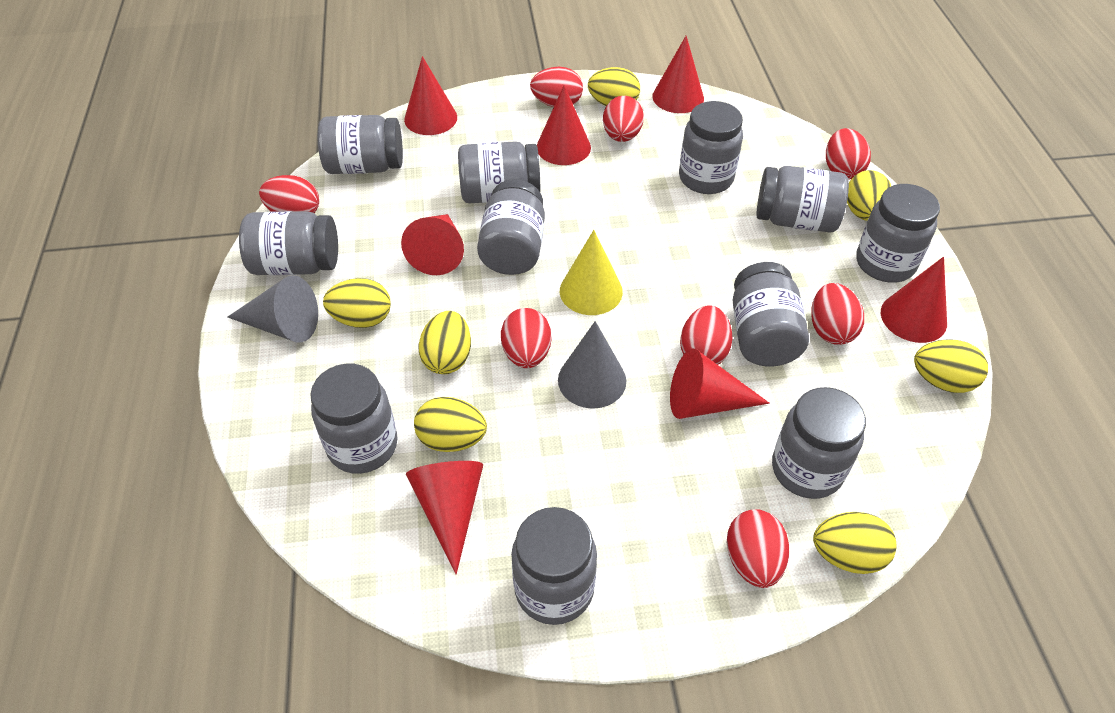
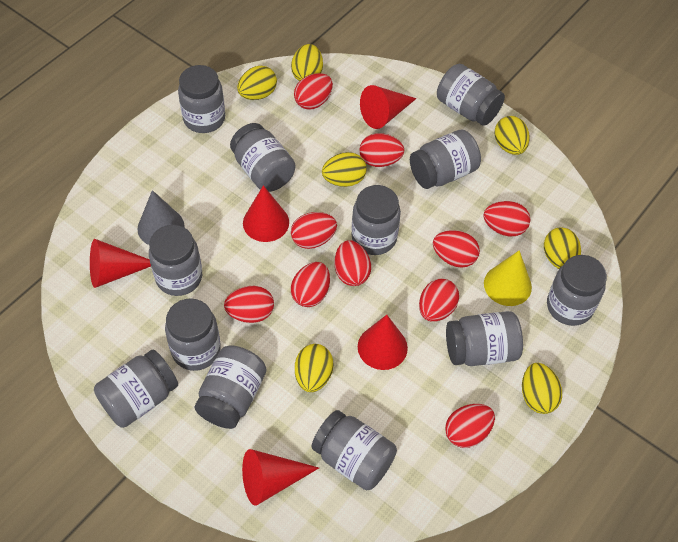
grey cone: [228,275,318,343] [558,321,626,409] = 2 -> [137,190,185,245] = 1
grey jar: [239,211,338,275] [310,364,398,474] [318,115,403,174] [458,141,540,203] [477,179,545,275] [511,507,597,625] [679,101,743,194] [733,262,809,367] [756,166,849,232] [772,387,866,499] [856,184,940,283] = 11 -> [94,350,178,428] [149,225,202,296] [165,298,221,371] [178,65,225,133] [194,345,266,429] [230,123,296,192] [312,410,397,490] [351,185,401,255] [410,130,481,189] [437,64,505,126] [446,311,523,366] [547,255,607,326] = 12
red cone: [401,214,464,275] [404,56,457,135] [406,461,483,575] [537,85,591,165] [652,36,704,113] [670,349,770,419] [881,257,947,343] = 7 -> [90,239,151,288] [242,449,319,506] [243,185,289,242] [358,315,408,370] [360,85,417,129] = 5
red egg: [259,175,319,213] [501,308,551,368] [530,67,583,107] [603,96,644,142] [680,305,733,365] [727,509,789,588] [811,283,864,345] [826,128,871,180] = 8 -> [224,286,274,323] [291,212,337,249] [291,262,330,307] [294,73,333,110] [334,240,371,286] [359,133,404,167] [419,279,459,322] [433,230,480,268] [445,404,495,448] [483,201,530,236] = 10

